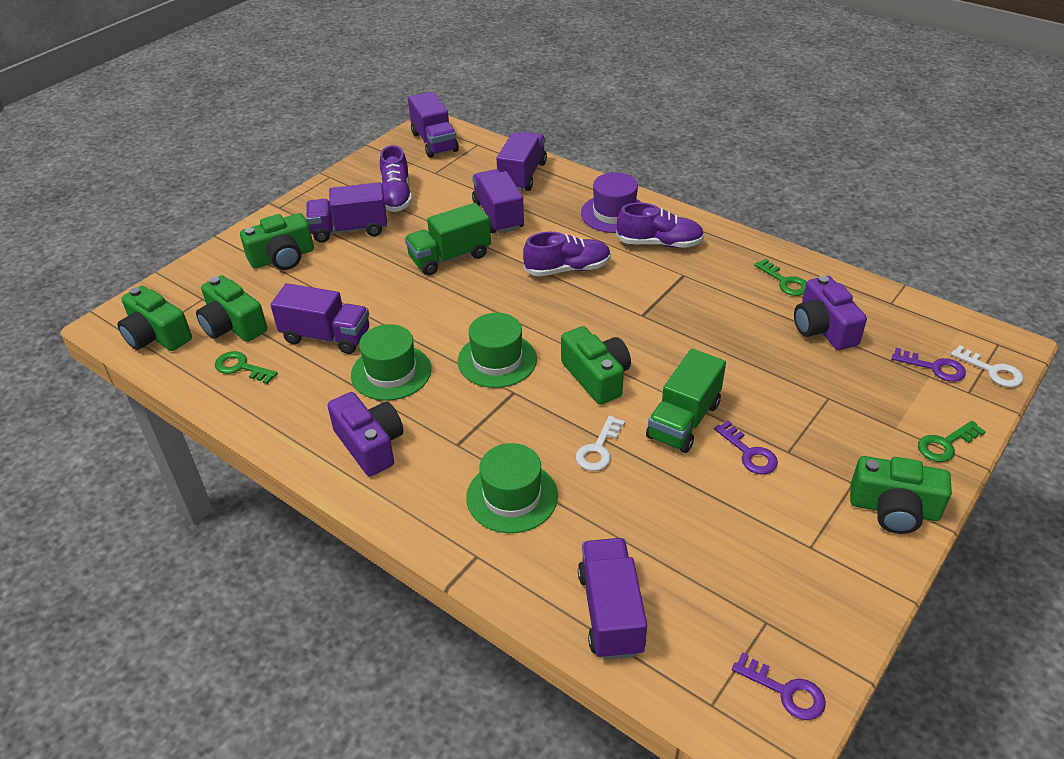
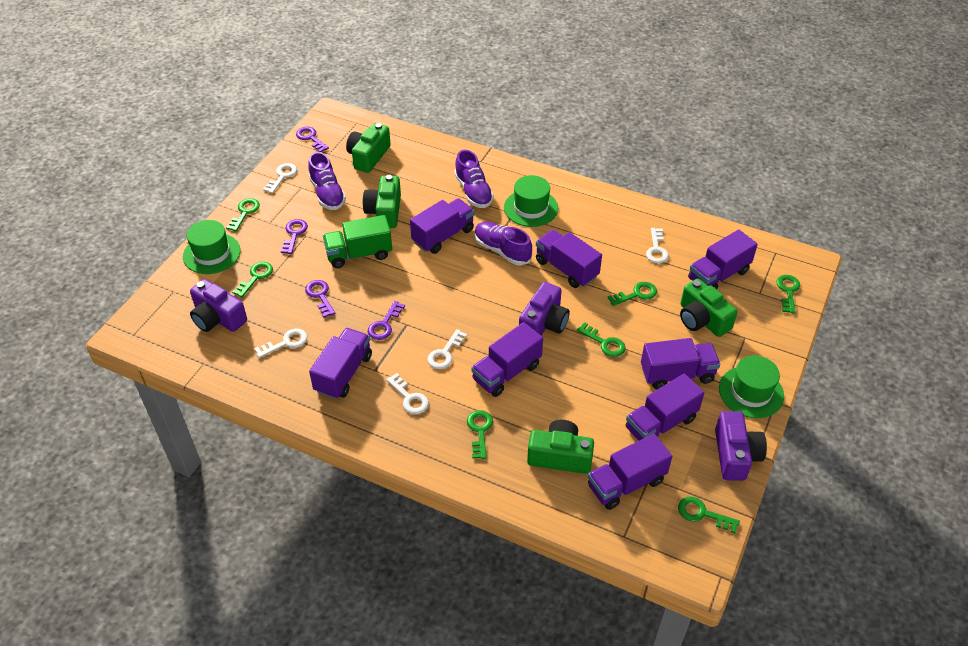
green camera: [117,286,192,351] [196,275,267,342] [240,213,314,270] [561,326,631,405] [850,456,952,534] = 5 -> [346,123,391,173] [363,175,401,228] [527,420,594,474] [680,278,738,337] = 4
green key: [215,351,278,384] [754,259,807,296] [918,421,986,462] = 3 -> [226,198,260,231] [232,262,273,297] [467,410,493,459] [577,322,625,357] [608,282,657,306] [678,497,740,533] [776,275,800,313] = 7
green truck: [405,203,491,275] [646,349,726,453] = 2 -> [323,215,392,268] = 1
purple camera: [328,392,403,476] [794,276,867,350] = 2 -> [190,279,247,332] [519,282,570,336] [715,411,767,481] = 3
purple hat: [581,172,642,233] = 1 -> none = 0
purple key: [714,420,778,475] [732,652,826,720] [892,348,966,382] = 3 -> [280,219,308,254] [296,127,329,152] [305,280,336,318] [368,301,405,340] = 4
purple truck: [271,283,369,354] [306,182,387,243] [408,91,459,158] [472,169,524,233] [497,132,547,191] [578,538,647,660] = 6 -> [309,328,372,399] [410,198,474,254] [471,322,543,397] [536,230,602,288] [588,434,672,510] [626,374,704,440] [641,338,720,390] [688,230,758,289] = 8
white key: [576,416,625,471] [951,345,1024,387] = 2 -> [254,329,307,358] [263,163,297,194] [386,373,429,414] [427,329,467,369] [646,228,669,263] = 5

